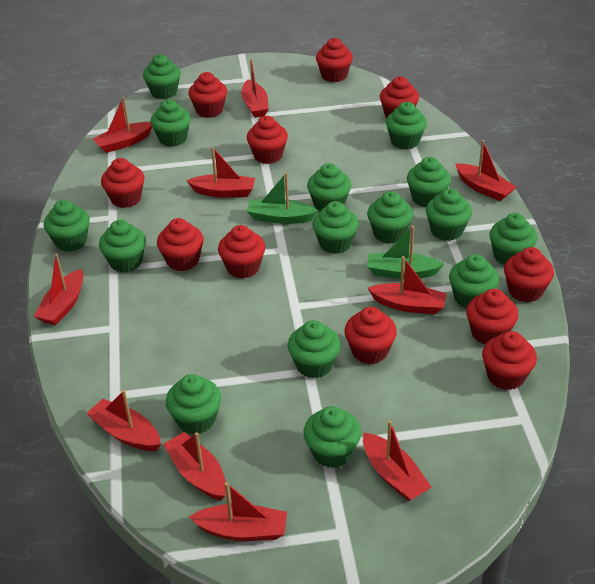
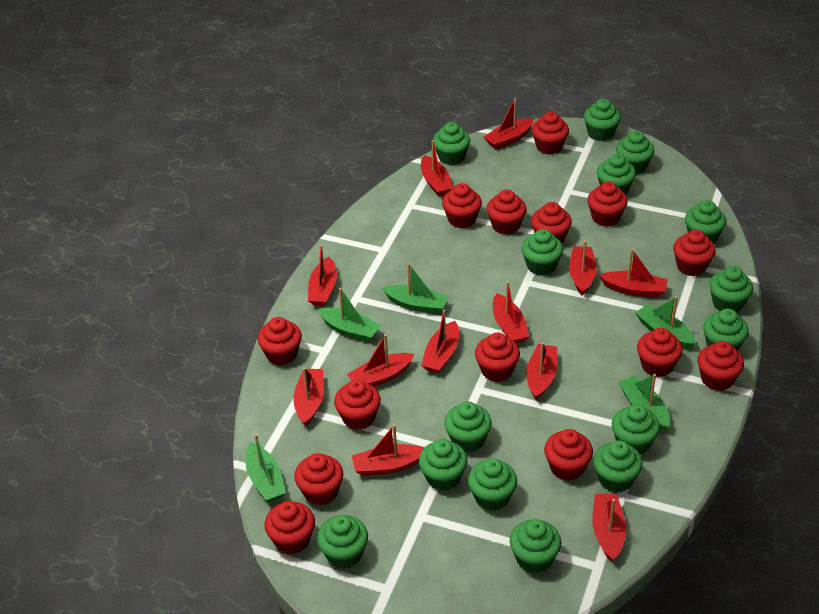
green boat: [247,173,318,224] [367,226,444,279] = 2 -> [245,434,286,502] [318,288,381,342] [382,263,449,314] [618,374,670,431] [635,296,696,349] = 5
red boat: [34,253,83,325] [86,390,161,451] [92,97,152,153] [163,432,226,501] [186,147,255,198] [189,482,287,541] [241,59,269,118] [363,421,432,502] [368,256,447,314] [455,140,516,201] = 10 -> [293,368,324,426] [308,245,337,306] [347,334,414,387] [352,424,424,476] [421,140,453,197] [421,310,459,374] [484,98,534,150] [493,281,530,344] [526,342,557,400] [569,240,597,296] [592,494,626,562] [599,249,668,297] = 12
red cupcake: [101,158,144,208] [157,218,204,271] [189,72,227,118] [218,225,265,279] [247,116,288,164] [316,38,353,82] [344,307,397,364] [380,76,419,118] [466,289,518,345] [482,331,537,390] [504,247,554,303] = 11 -> [258,317,302,365] [264,501,315,554] [294,453,343,505] [334,380,381,430] [442,183,482,228] [475,333,520,382] [486,189,527,235] [531,202,572,243] [532,112,569,155] [544,429,593,481] [587,181,628,226] [637,328,683,377] [673,230,716,276] [697,341,744,391] = 14

